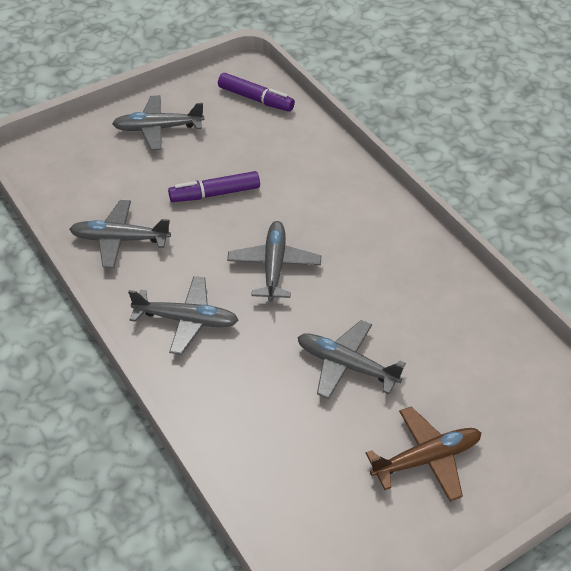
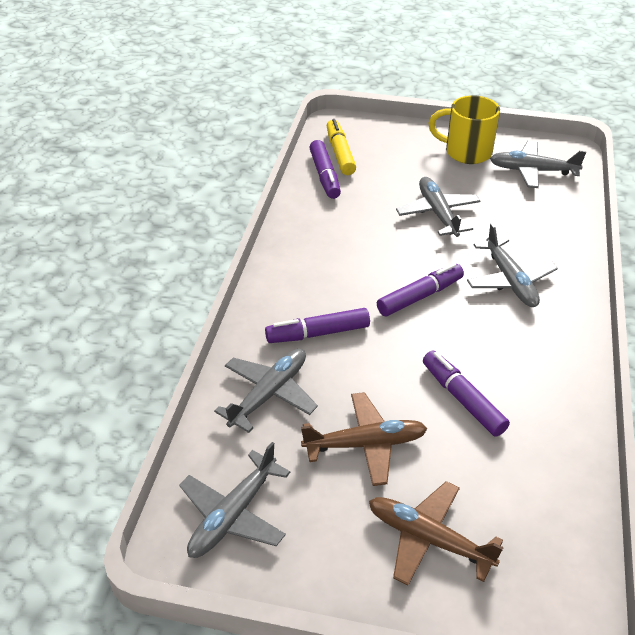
brown plane: [366,406,481,502] = 1 -> [301,392,427,486] [369,481,504,586] = 2
purple marker: [168,171,260,202] [218,73,295,112] = 2 -> [265,308,370,343] [309,140,341,199] [377,263,464,316] [423,351,510,437] = 4
yellow marker: none = 0 -> [327,119,356,175] = 1
yellow mug: none = 0 -> [429,95,500,164] = 1

